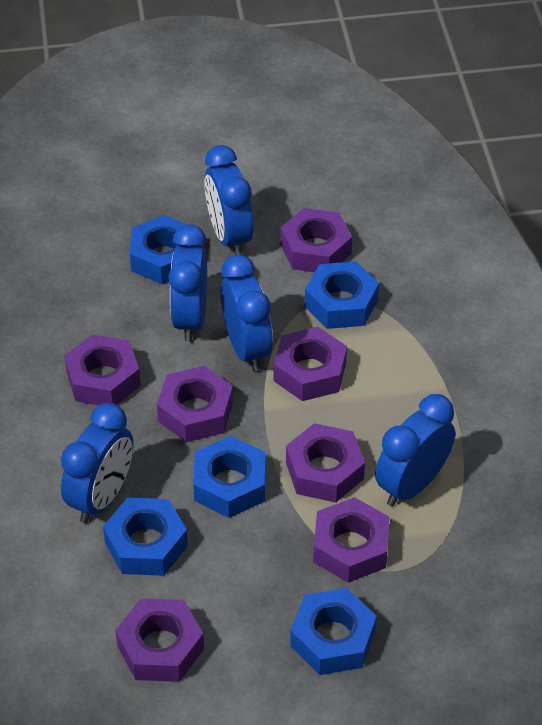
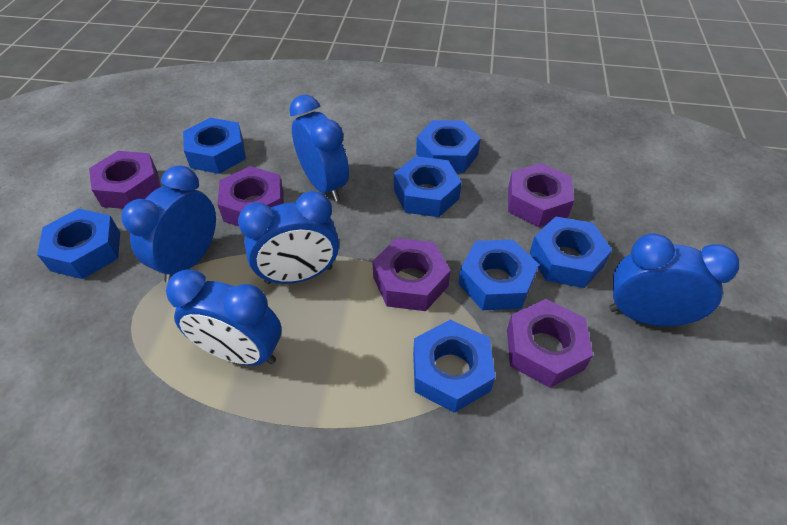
blue nut: [103,498,188,576] [130,215,187,284] [193,436,265,518] [290,588,377,675] [305,261,379,329] = 5 -> [37,209,120,279] [183,118,246,174] [394,156,462,217] [413,320,495,413] [416,120,481,173] [458,239,539,310] [530,216,612,288] = 7
purple nut: [64,334,141,405] [115,598,204,682] [157,366,233,442] [274,327,347,401] [280,208,352,272] [286,423,365,503] [313,497,389,583] = 7 -> [89,151,161,209] [217,166,284,226] [372,238,451,311] [507,299,593,388] [508,163,574,227] = 5

